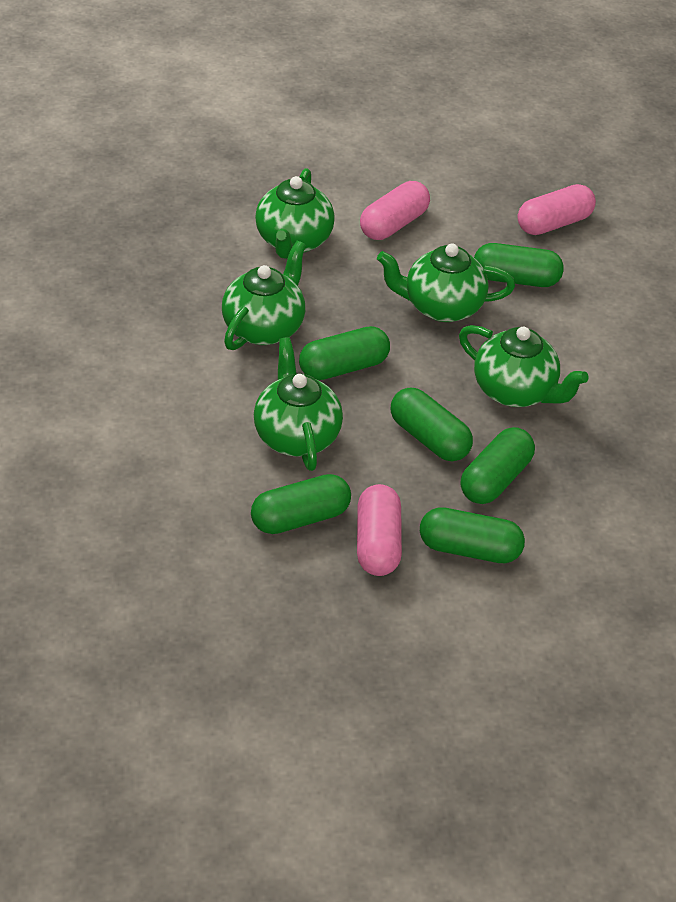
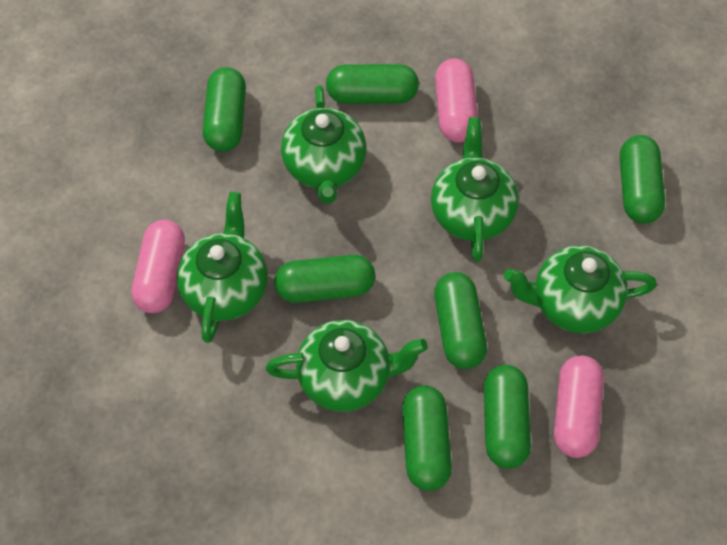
green capsule: [251,474,351,534] [299,326,390,380] [391,387,473,461] [420,507,525,563] [460,427,535,504] [474,243,564,287] = 6 -> [203,67,246,152] [274,255,375,303] [326,64,419,104] [402,385,452,491] [434,272,487,369] [484,365,531,469] [620,135,665,224] = 7

